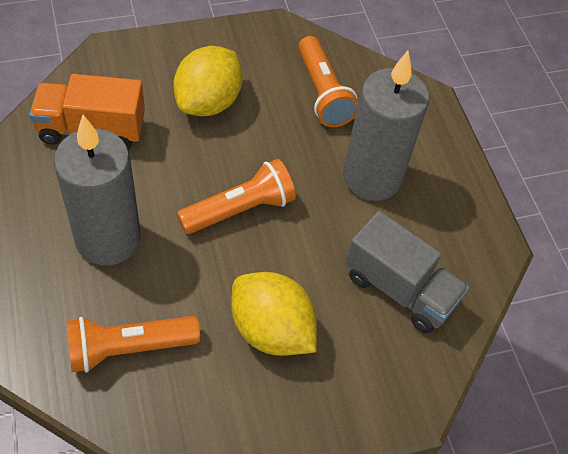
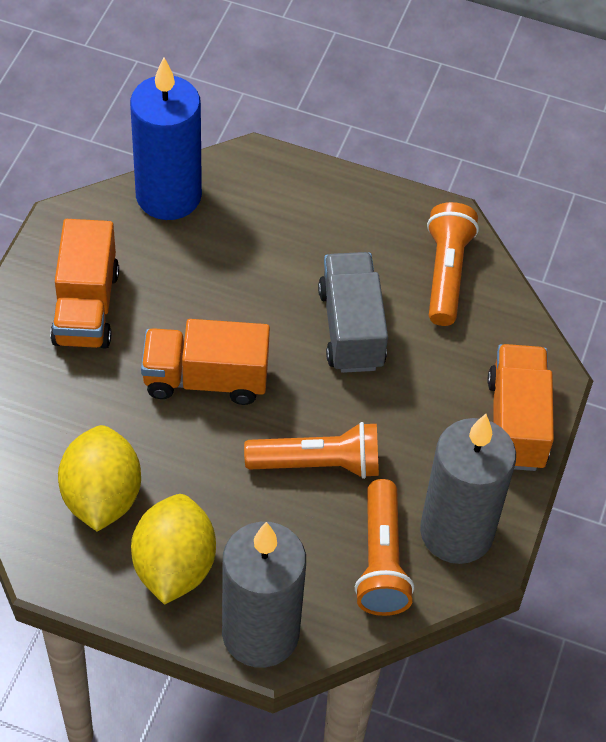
blue candle: none = 0 -> [130,57,202,220] = 1
orange truck: [29,74,145,149] = 1 -> [50,219,119,349] [141,319,270,405] [487,344,554,471] = 3

